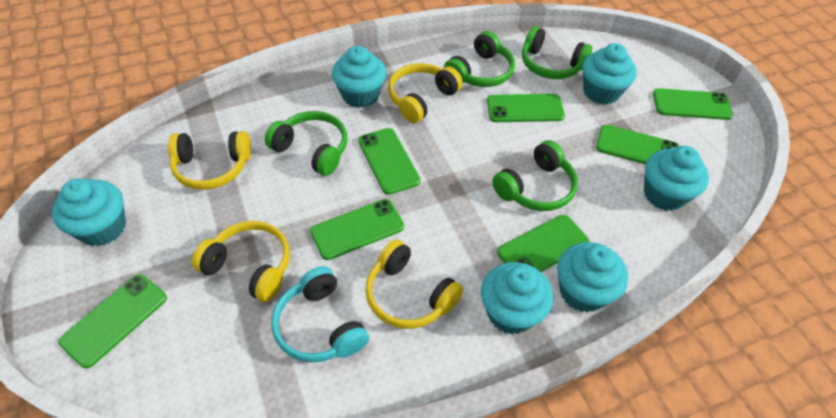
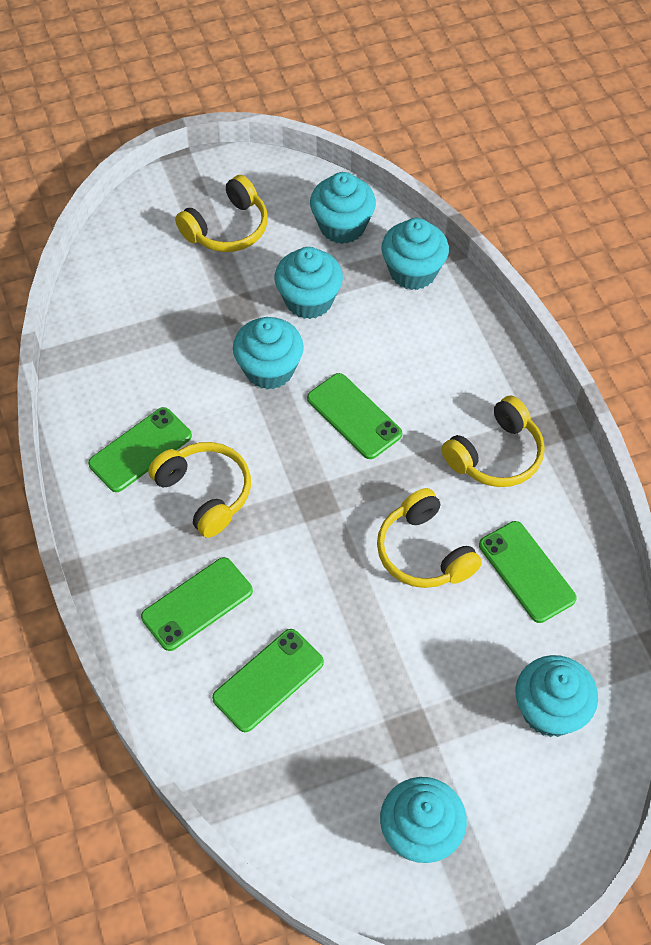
green headphones: [265,111,347,176] [444,31,515,87] [492,140,578,211] [522,27,592,79] = 4 -> none = 0
green phone: [58,274,167,368] [310,199,404,260] [358,128,421,195] [487,94,565,122] [497,215,589,272] [596,125,679,164] [653,88,733,120] = 7 -> [88,407,192,492] [141,557,253,651] [212,629,324,732] [307,373,402,459] [479,521,577,623] = 5
turquoise headphones: [271,266,369,363] = 1 -> none = 0

